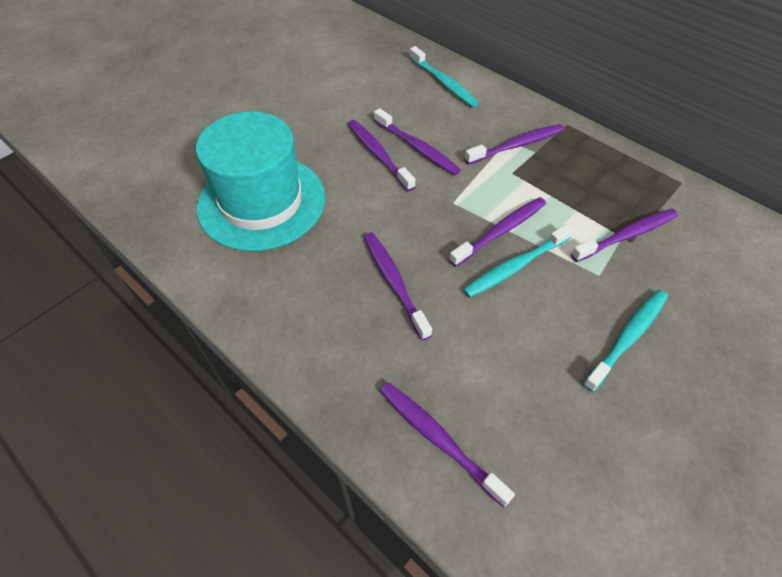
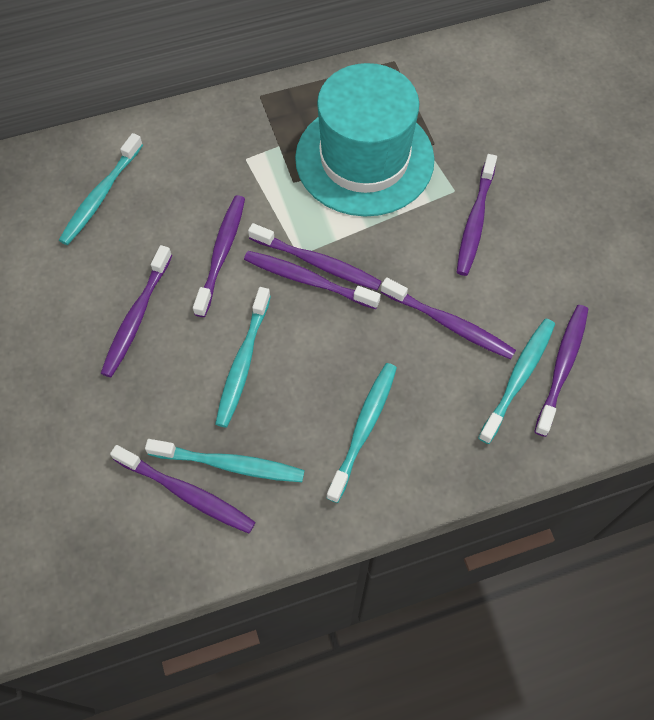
purple toothbrush: [348,120,416,191] [364,232,432,340] [374,108,461,175] [380,382,515,508] [449,197,546,267] [464,124,564,165] [571,209,678,262] = 7 -> [101,245,172,377] [110,445,256,534] [193,195,245,317] [244,251,381,309] [248,223,382,290] [381,278,516,359] [457,154,497,276] [534,305,588,437] = 8
turquoise toothbrush: [410,46,479,107] [463,224,574,298] [583,290,668,392] = 3 -> [59,133,143,245] [145,439,305,482] [215,287,271,428] [326,363,397,503] [478,319,555,444] = 5

